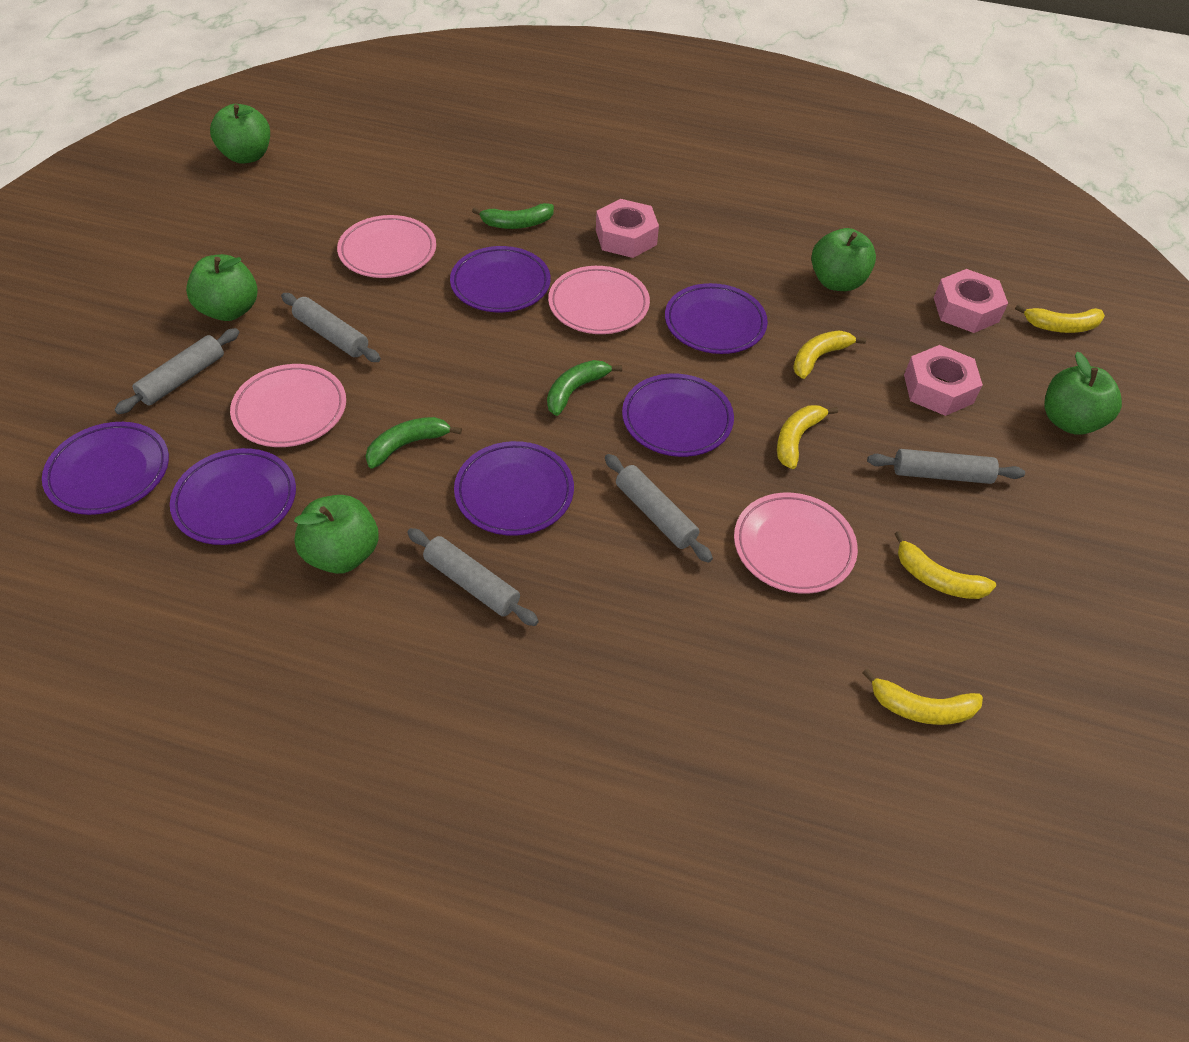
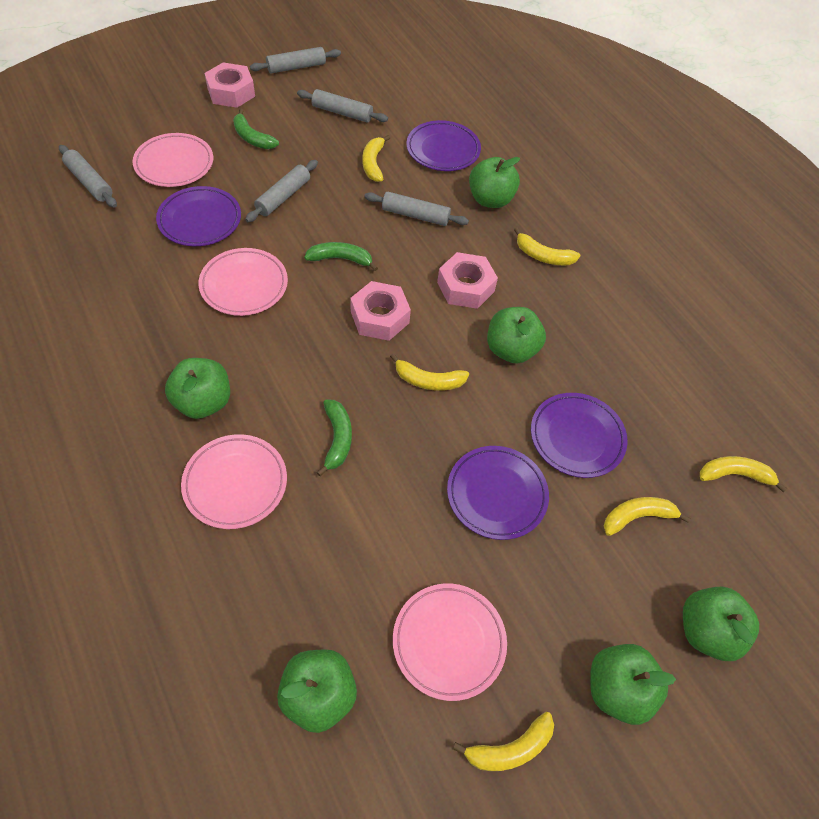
green apple: [186,254,257,321] [210,104,270,164] [294,495,379,574] [811,228,876,291] [1044,352,1122,435] = 5 -> [165,358,230,419] [277,649,357,733] [469,157,520,208] [487,307,546,364] [590,644,676,725] [683,587,759,661] = 6
purple plate: [42,422,169,515] [170,448,296,545] [450,246,551,312] [454,441,574,536] [622,373,734,457] [665,283,768,354] = 6 -> [156,186,241,246] [406,120,481,171] [447,446,549,540] [531,393,628,478] = 4
yellow banana: [777,405,838,469] [793,330,866,379] [862,668,983,725] [895,531,996,599] [1015,304,1105,333] = 5 -> [362,135,390,182] [390,353,469,391] [453,712,554,771] [514,227,580,265] [604,497,691,536] [700,456,787,492] = 6

